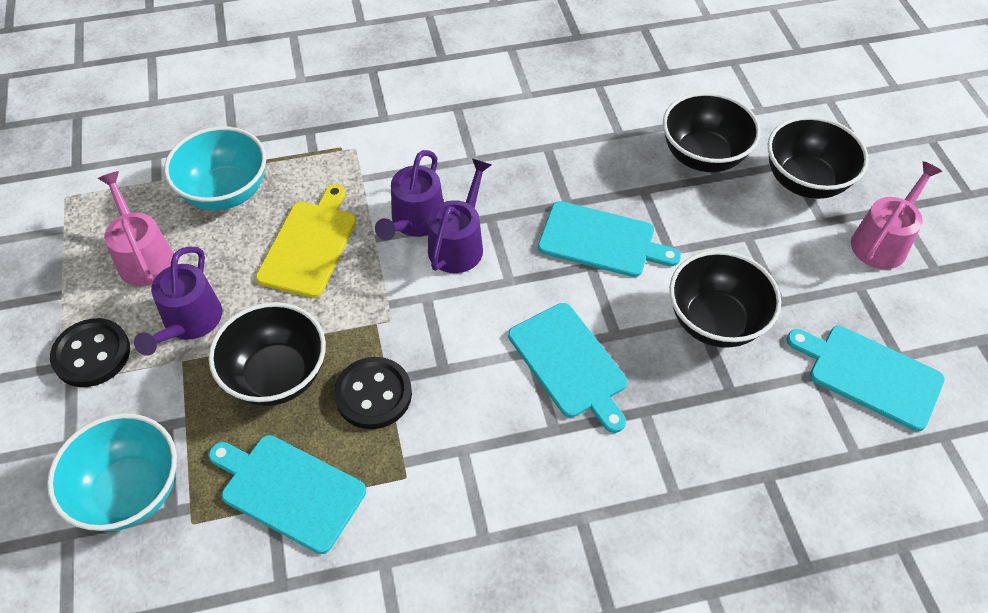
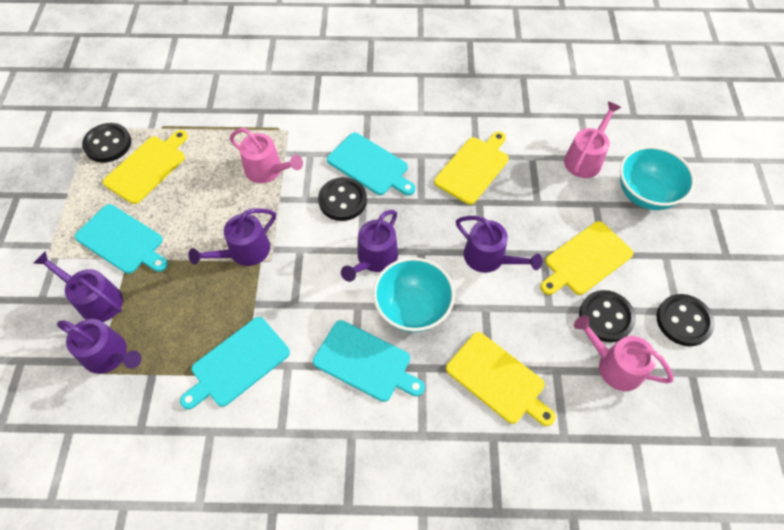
black bowl: [209,302,326,406] [663,92,761,172] [669,250,781,348] [768,116,869,199] = 4 -> none = 0
black button: [50,318,130,387] [334,357,412,429] = 2 -> [82,123,131,163] [318,177,367,221] [579,290,636,342] [656,294,715,346] = 4
pink watering can: [98,171,174,286] [851,161,942,269] = 2 -> [230,128,303,183] [564,102,621,178] [574,315,674,391] = 3
purple watering can: [134,247,222,356] [375,150,444,240] [428,159,492,273] = 3 -> [33,251,123,322] [57,319,142,374] [188,209,276,266] [341,210,398,282] [456,216,542,273] = 5
yellow cutting board: [256,184,356,298] = 1 -> [103,130,188,204] [434,131,509,205] [446,332,556,426] [540,221,633,295] = 4

